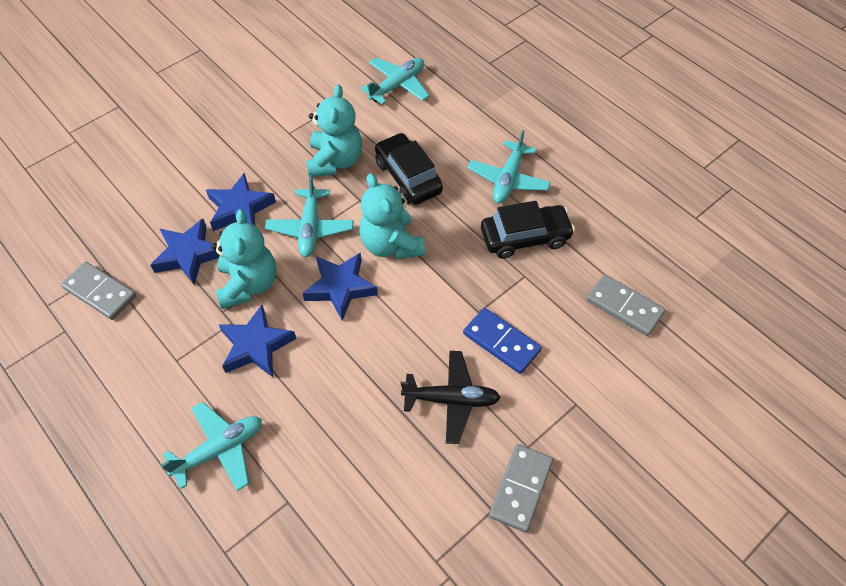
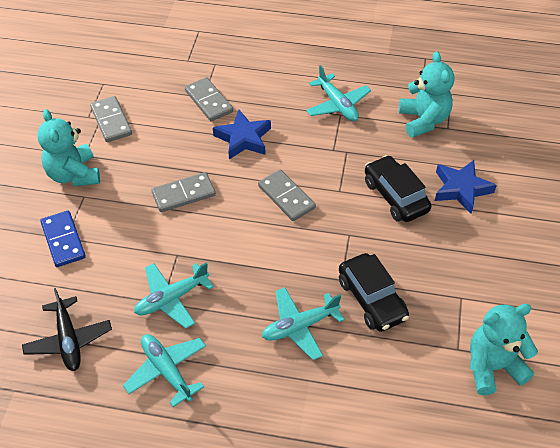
blue star: [150,219,220,285] [206,173,276,231] [219,305,296,377] [302,252,378,321] = 4 -> [213,110,271,159] [435,160,497,214] = 2
grey domino: [61,262,136,320] [489,444,553,533] [587,274,665,336] = 3 -> [90,96,132,142] [151,172,216,212] [185,77,233,122] [258,169,316,221] = 4

